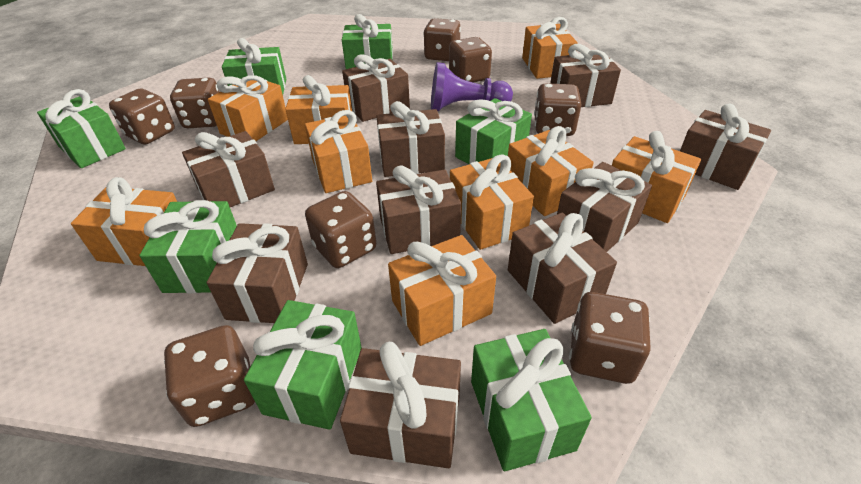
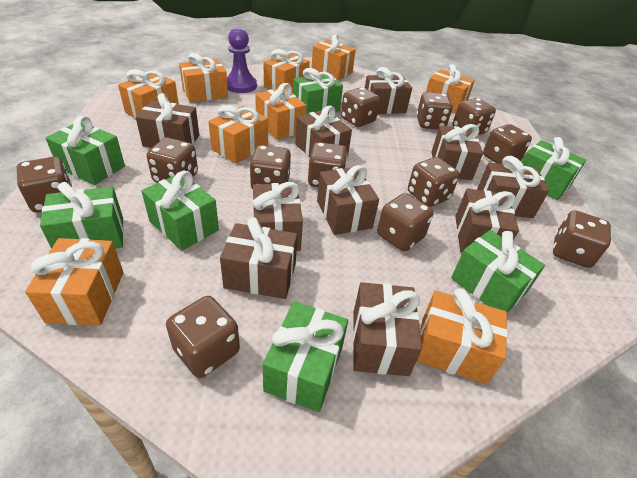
brown dice: [109,89,175,145] [164,325,255,427] [170,78,219,128] [305,191,376,268] [423,18,461,61] [449,37,492,83] [534,83,581,136] [569,292,651,384] = 8 -> [17,157,72,213] [146,137,198,183] [166,296,240,378] [249,145,291,189] [308,142,348,187] [341,87,380,127] [377,193,433,251] [408,157,460,207] [416,92,453,129] [453,98,496,135] [483,124,532,164] [553,210,611,268] = 12

